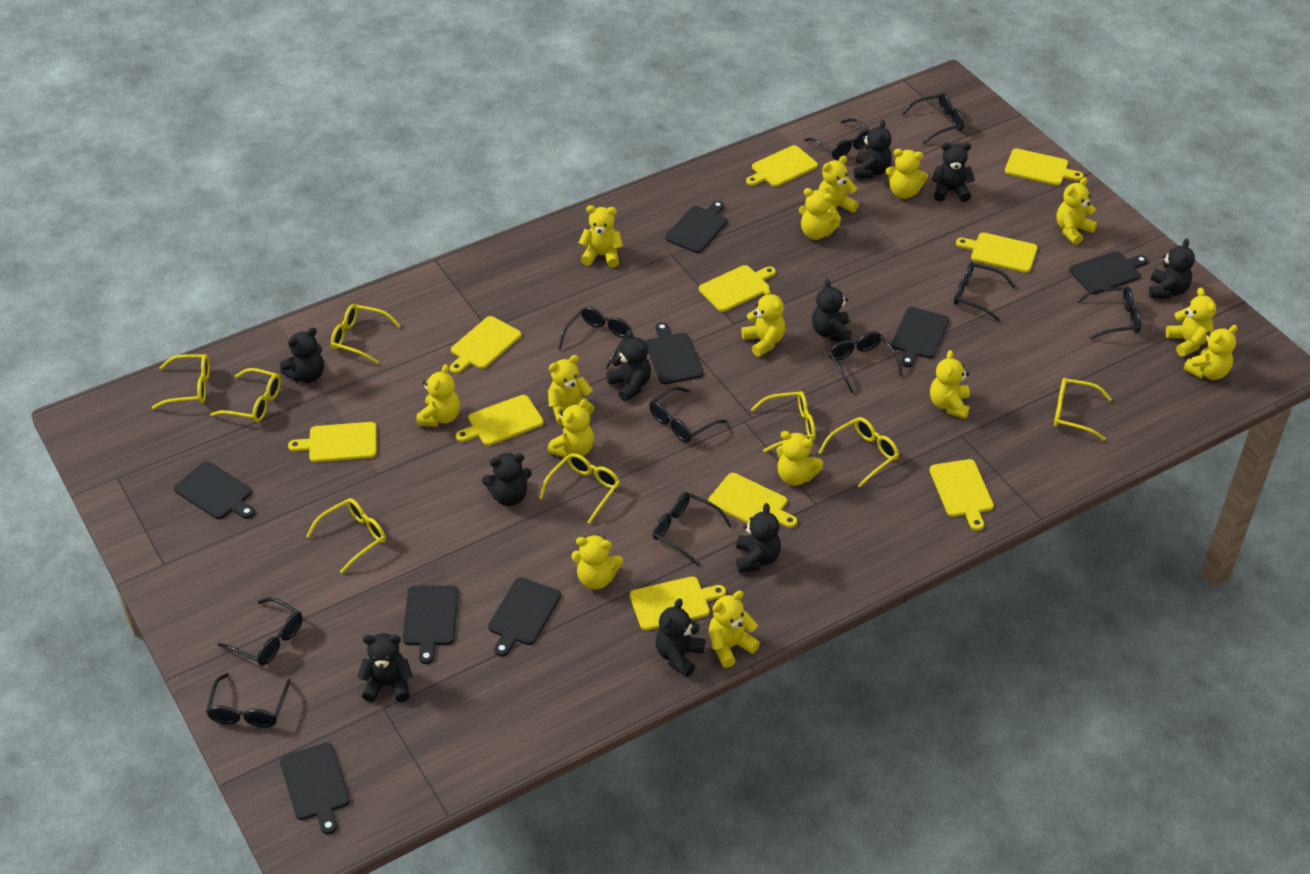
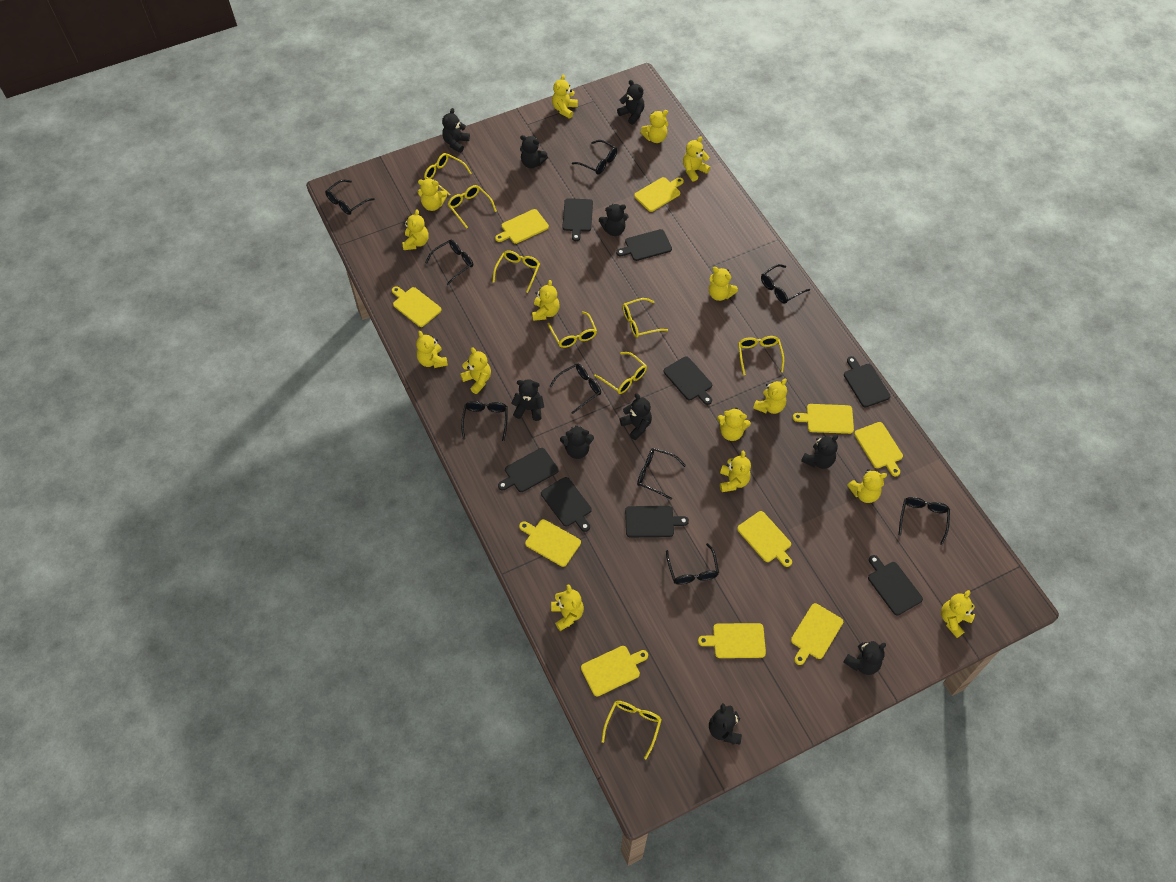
black glasses: [206,673,291,728] [217,597,302,666] [558,307,632,369] [649,387,727,443] [653,492,732,566] [804,118,871,160] [829,331,903,393] [902,93,964,143] [954,262,1016,322] [1077,287,1141,340] = 10 -> [325,180,375,215] [425,240,473,285] [461,401,508,441] [549,364,601,414] [572,140,617,174] [637,448,686,500] [666,543,719,585] [761,264,810,304] [899,497,950,545] = 9

